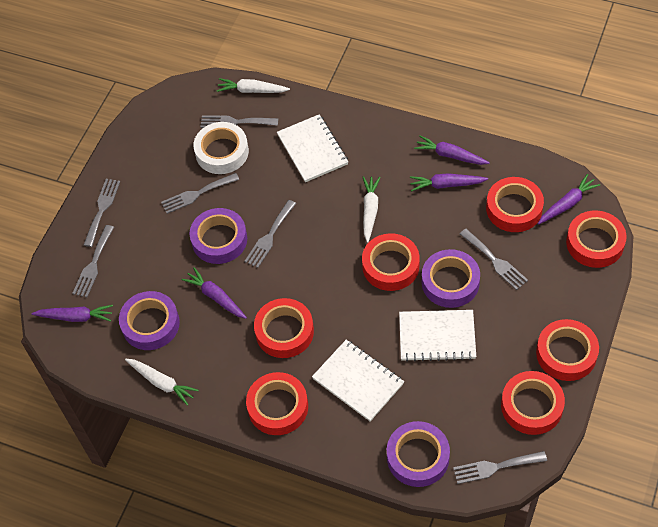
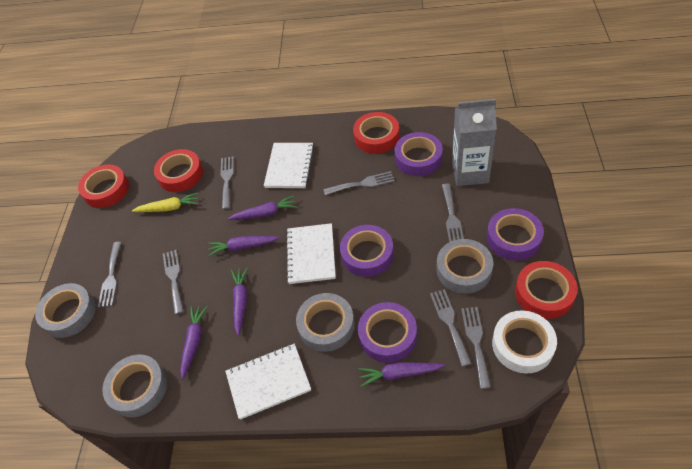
grey carton: none = 0 -> [452,99,497,186] = 1
grey tape: none = 0 -> [35,283,96,338] [102,355,167,417] [296,293,355,352] [436,239,493,294] = 4
red tape: [246,372,308,435] [254,298,314,358] [362,233,420,291] [486,177,544,232] [501,371,565,435] [536,319,599,381] [566,211,627,268] = 7 -> [78,165,129,208] [154,149,203,192] [353,112,399,154] [515,261,578,319] = 4
white carrot: [125,359,199,406] [217,78,290,93] [363,176,381,243] = 3 -> none = 0
yellow carrot: none = 0 -> [132,192,198,212] = 1

